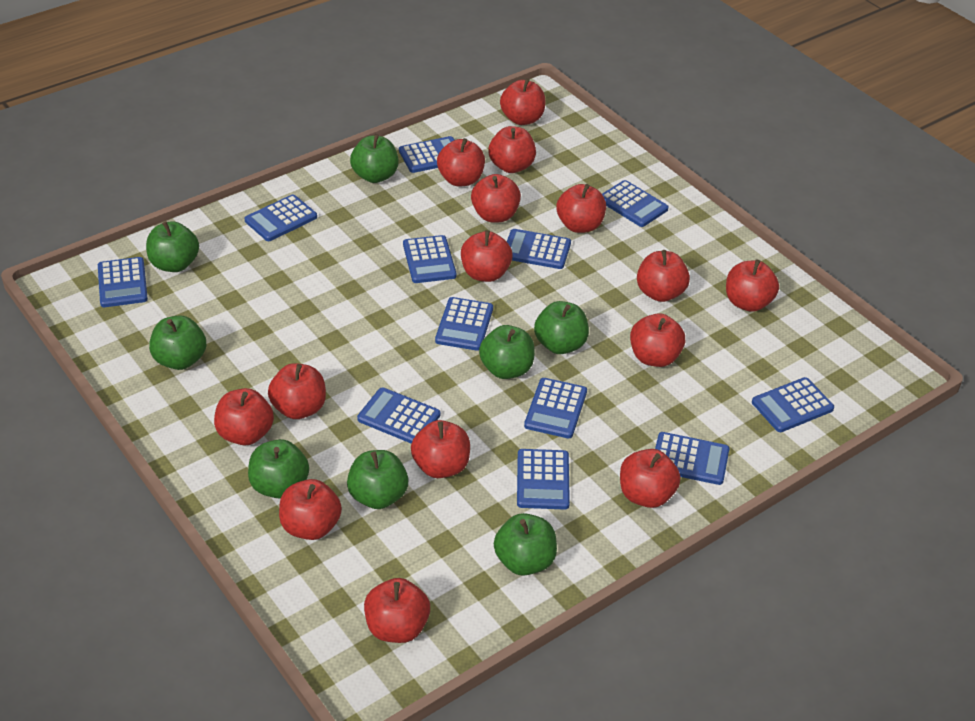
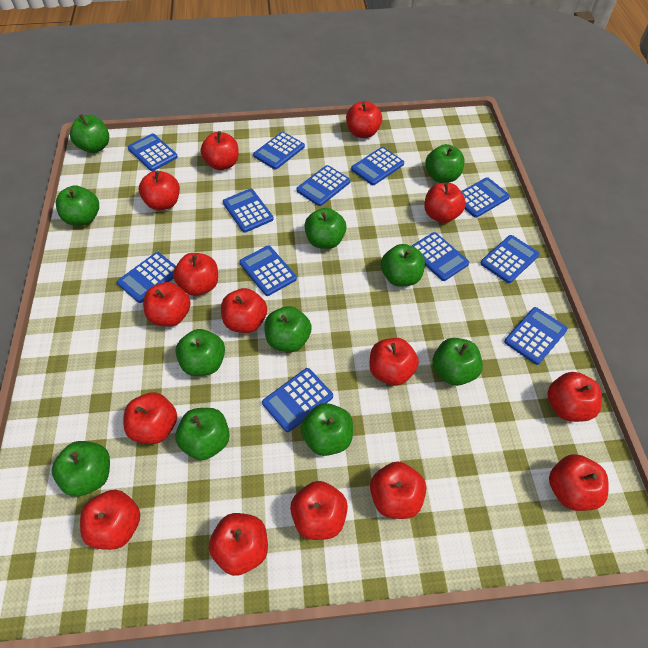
green apple: [146,221,199,272] [149,315,206,370] [248,439,309,499] [347,450,409,509] [350,134,399,183] [479,325,535,379] [494,513,557,576] [534,301,589,354] = 8 -> [52,441,110,497] [56,185,99,226] [70,114,109,153] [175,329,225,376] [175,408,230,460] [264,306,312,352] [301,403,353,456] [304,208,347,249] [381,244,425,287] [425,144,464,183] [432,338,483,386] = 11

